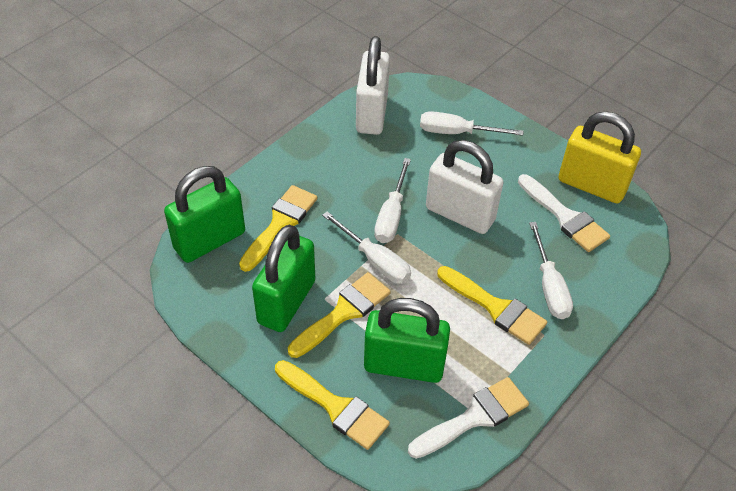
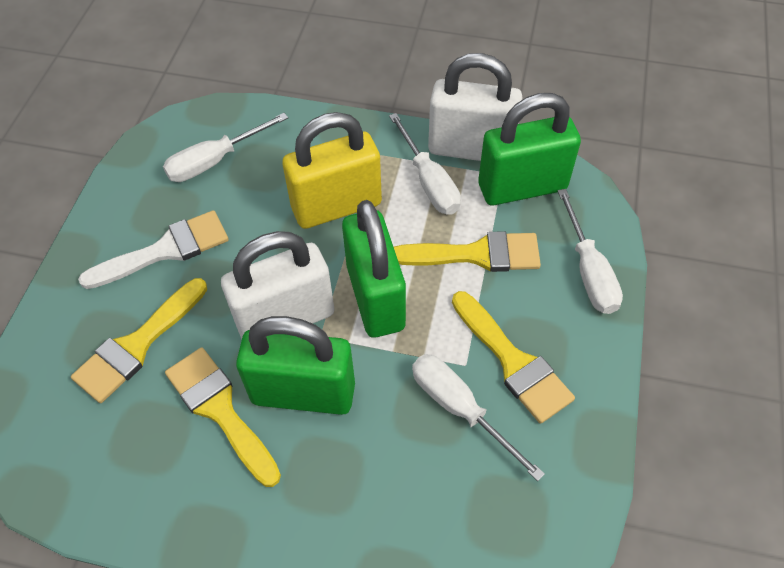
white brush: [408,377,529,459] [518,174,610,252] = 2 -> [78,210,229,289] = 1

